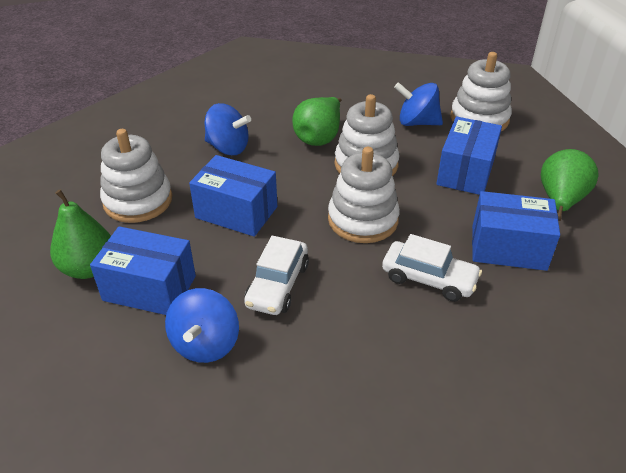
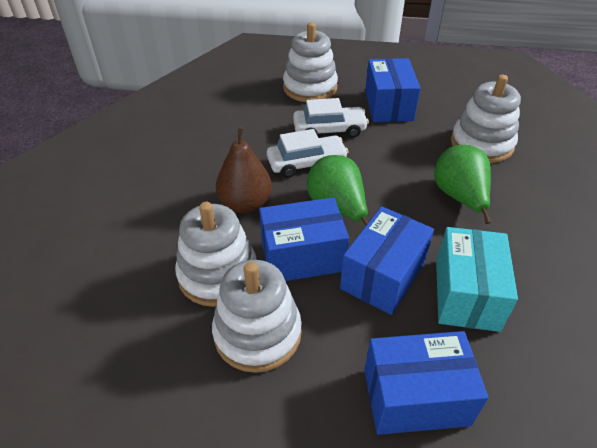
blue spinning top: [165,288,239,363] [204,103,251,155] [394,82,443,126] = 3 -> none = 0
brown pear: none = 0 -> [216,127,272,214] = 1
green pear: [50,190,111,279] [292,97,342,146] [541,149,599,221] = 3 -> [307,155,368,226] [434,145,491,224] = 2
turquoise box: none = 0 -> [436,227,518,332] = 1

